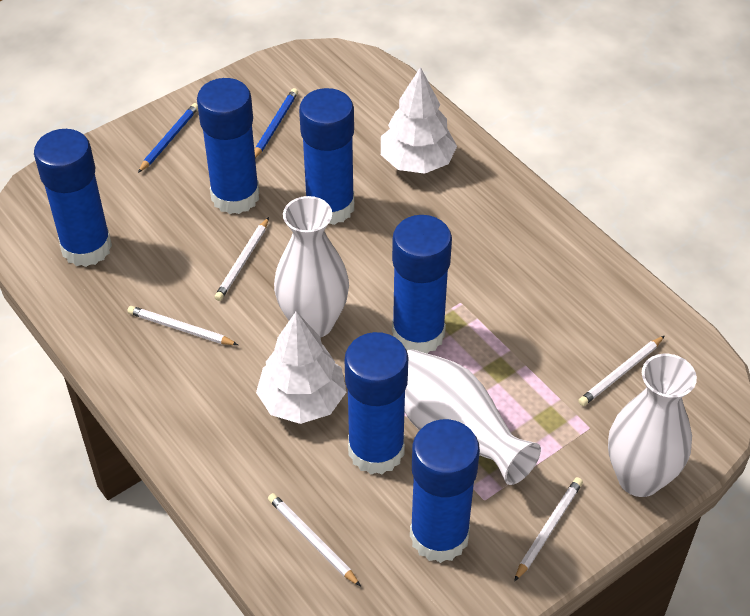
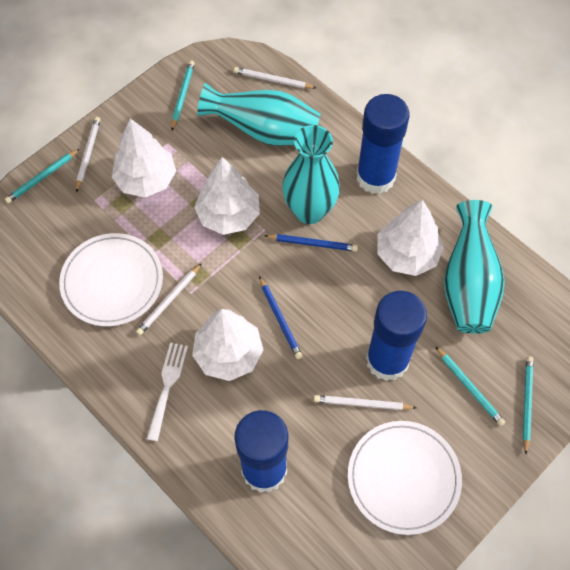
blue glue stick: [34,129,112,267] [197,78,260,214] [299,88,354,225] [345,332,408,474] [392,215,452,354] [410,419,480,563] = 6 -> [234,410,288,493] [356,94,410,194] [366,291,427,381] = 3
turquoise pencil: none = 0 -> [5,149,79,203] [171,60,195,130] [435,346,505,426] [523,356,533,454] = 4
turquoise vase: none = 0 -> [197,83,321,146] [282,125,340,224] [444,200,505,334] = 3
white fork: none = 0 -> [147,343,188,441] = 1
white pencil: [127,306,238,345] [214,217,269,301] [268,493,361,587] [514,477,583,582] [578,336,664,406] = 5 -> [76,117,101,193] [136,263,202,335] [234,67,316,89] [314,395,416,410] = 4
white plate: none = 0 -> [59,233,163,326] [348,421,462,535] = 2
white tree: [256,311,346,424] [381,67,457,174] = 2 -> [112,118,176,197] [192,309,263,381] [194,157,260,235] [378,200,444,276] = 4
white vase: [274,196,349,338] [404,349,541,485] [608,354,697,497] = 3 -> none = 0

